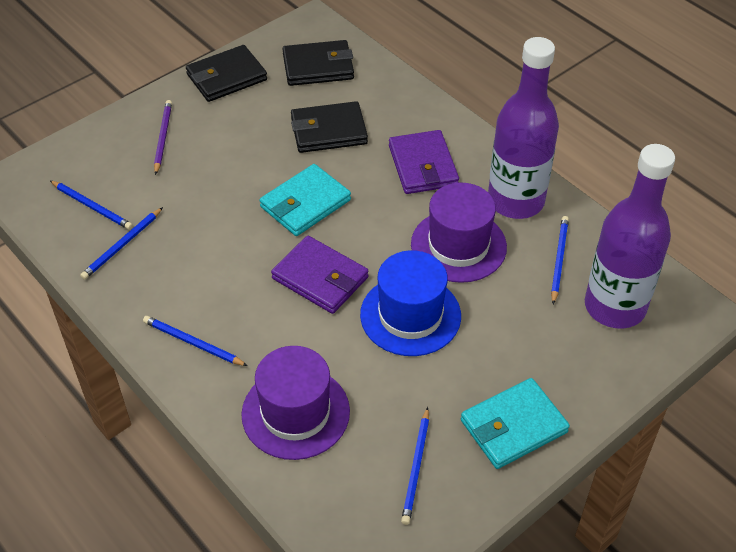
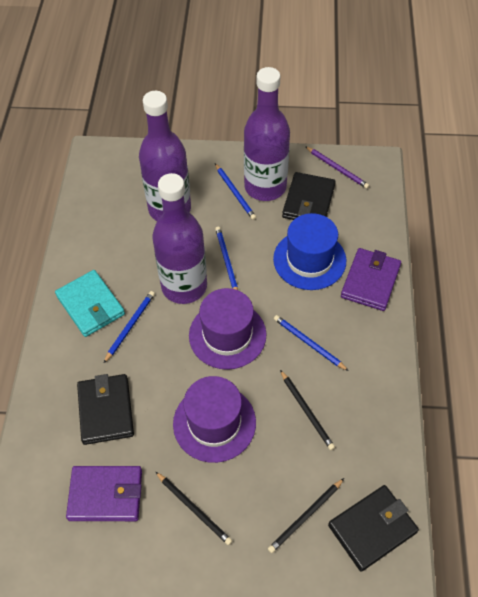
black pencil: none = 0 -> [156,472,232,545] [268,478,344,553] [280,370,335,450] = 3
blue pencil: [50,181,133,230] [80,207,163,280] [143,316,248,366] [401,407,429,525] [551,216,569,304] = 5 -> [104,291,155,363] [215,164,256,220] [215,227,238,290] [274,315,349,371] = 4
purple bottle: [488,37,559,219] [585,144,675,329] = 2 -> [139,91,191,221] [152,173,207,304] [244,67,290,201] = 3
turquoise wallet: [259,164,351,236] [461,378,570,469] = 2 -> [55,270,125,337] = 1

